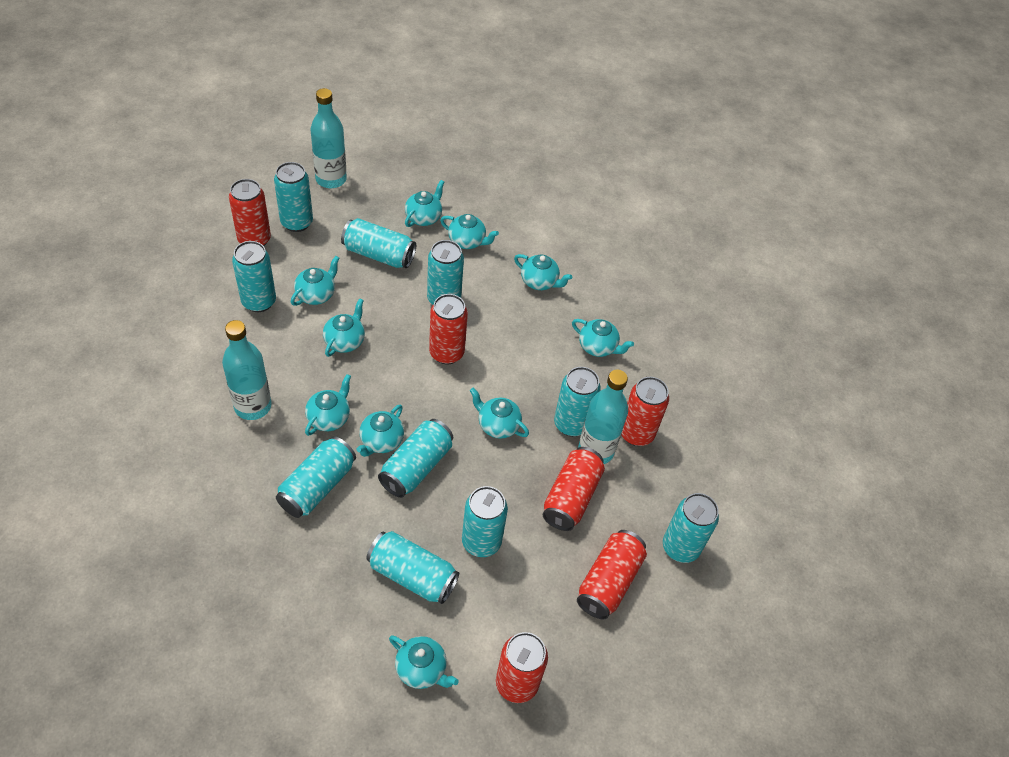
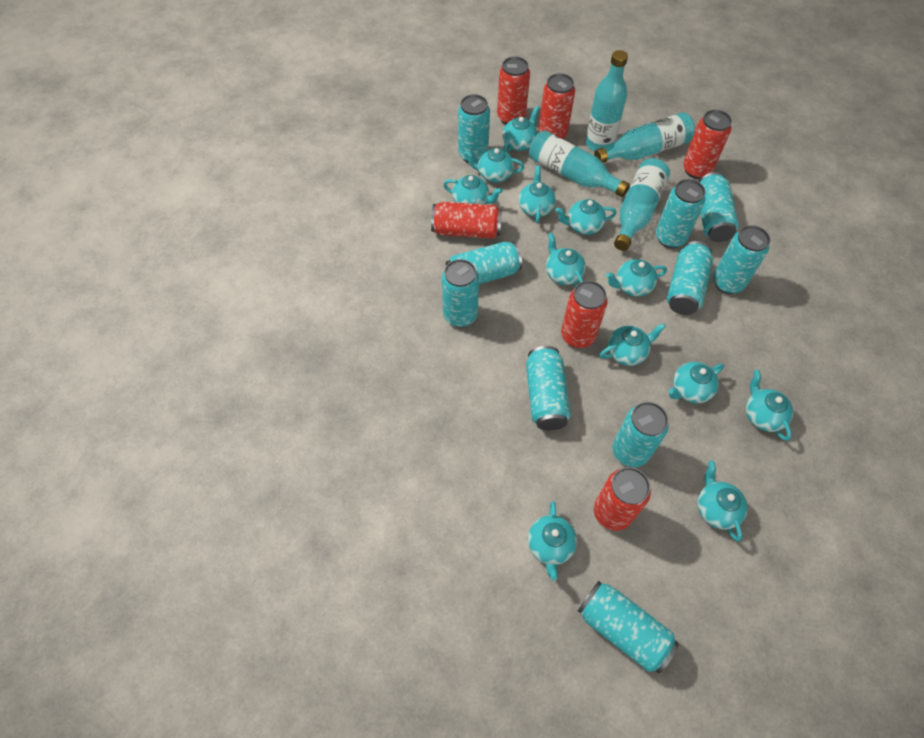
turquoise bottle: [222,320,272,420] [311,88,347,188] [578,370,628,464] = 3 -> [529,130,630,197] [585,50,628,151] [594,112,695,163] [614,158,670,251] = 4
turquoise teapot: [291,256,340,306] [305,374,351,436] [323,298,365,357] [357,405,404,457] [389,635,459,689] [405,180,444,227] [440,214,499,249] [470,388,529,439] [514,254,572,290] [572,319,634,357] = 10 -> [443,175,502,204] [465,148,524,183] [502,106,539,152] [519,166,556,223] [528,501,577,581] [546,233,586,287] [556,199,617,235] [600,323,666,366] [606,259,667,297] [669,362,724,404] [697,461,748,541] [746,370,793,441] = 12

